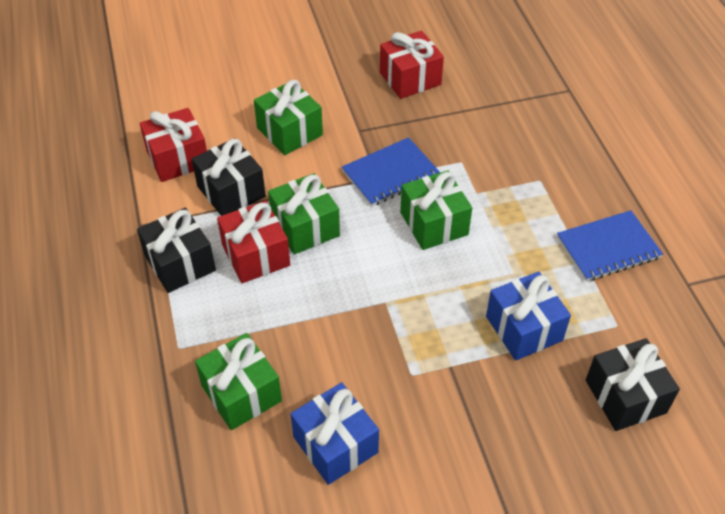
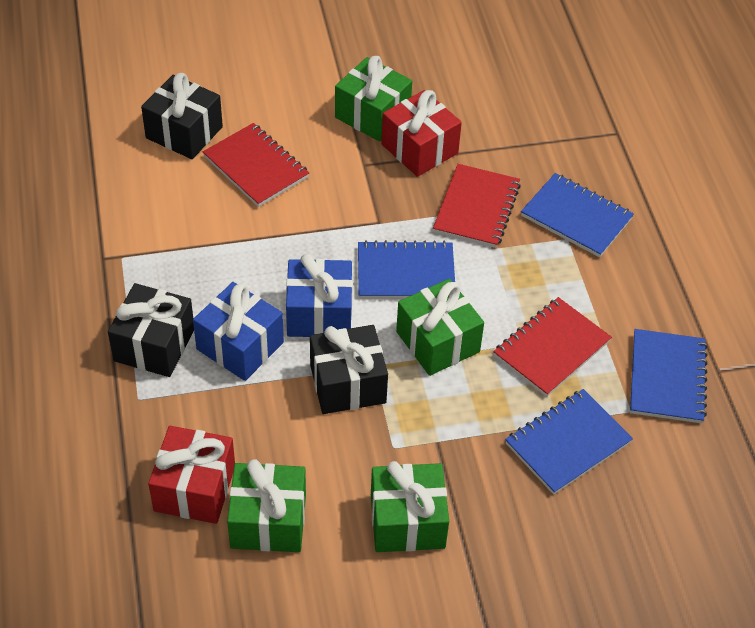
blue notebook: [342,137,440,207] [557,210,663,281] = 2 -> [358,240,455,299] [505,389,633,495] [521,173,634,257] [630,329,708,423] = 4
red gift: [140,108,207,182] [217,201,290,283] [380,31,444,99] = 3 -> [148,426,235,524] [381,90,462,177] = 2
red notebook: none = 0 -> [203,123,309,207] [433,164,521,248] [493,297,612,397] = 3

